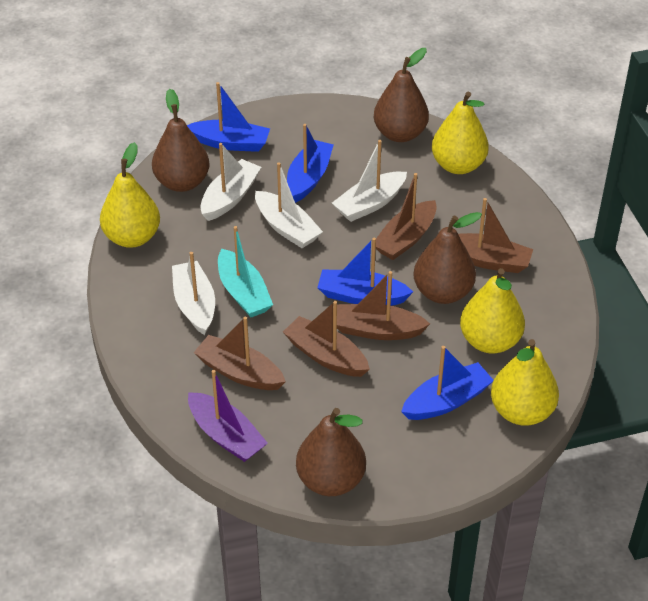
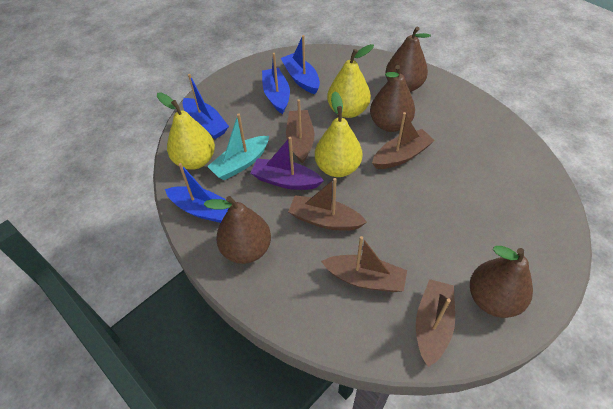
white boat: [172,252,215,335] [200,143,261,221] [255,162,323,248] [332,140,407,222] = 4 -> none = 0
yellow pear: [100,142,160,248] [432,92,489,174] [460,268,525,354] [491,339,559,426] = 4 -> [157,92,215,170] [315,92,362,177] [327,44,374,118] = 3

